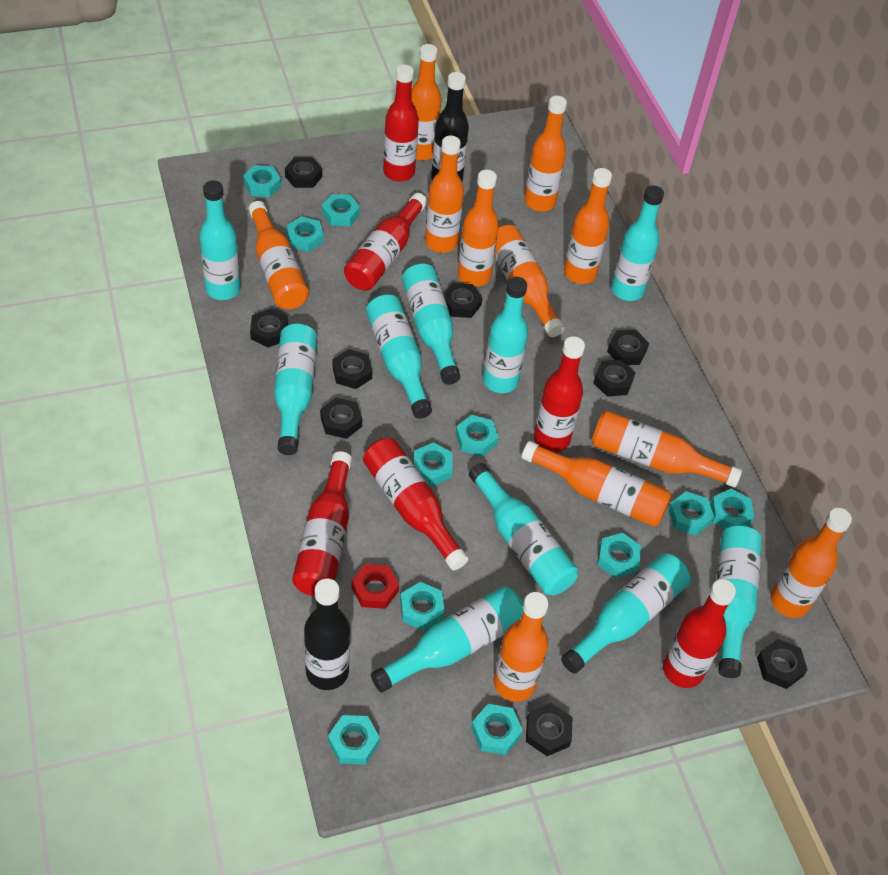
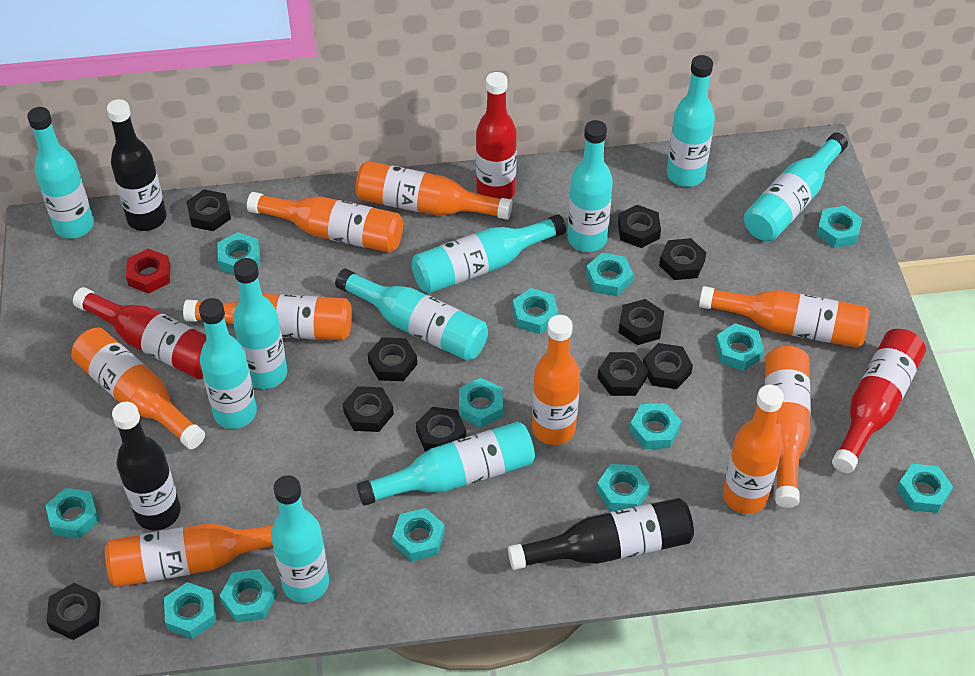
black bottle: [304,579,350,690] [431,72,469,181] = 2 -> [107,99,166,231] [112,402,181,531] [508,498,694,570] = 3
black nut: [250,309,288,348] [285,157,322,188] [320,397,362,439] [333,349,372,389] [444,283,483,318] [526,703,573,756] [593,359,636,397] [607,330,649,365] [757,639,807,689] = 9 -> [46,583,101,640] [186,189,231,231] [343,386,394,432] [368,337,417,381] [416,407,466,451] [598,352,648,396] [618,205,661,248] [618,299,664,345] [643,343,693,389] [659,238,707,280] = 10
orange bottle: [248,201,309,309] [411,44,441,161] [425,136,464,253] [458,170,499,287] [494,592,549,702] [495,225,564,337] [522,441,671,527] [524,96,567,211] [564,168,612,284] [592,411,742,488] [770,508,852,618] = 11 -> [71,327,205,449] [105,523,273,587] [183,294,352,341] [247,192,403,253] [355,161,512,220] [532,315,580,445] [699,286,870,348] [723,385,784,514] [765,346,810,508] = 9
red bottle: [292,451,352,596] [344,193,427,291] [363,438,468,570] [383,65,419,182] [534,336,585,452] [663,579,736,688] = 6 -> [73,287,207,380] [476,72,517,199] [832,329,926,473] = 3
turquoise nut: [243,165,281,197] [287,216,324,252] [322,194,360,226] [328,715,380,765] [400,582,445,631] [413,443,452,486] [456,415,499,456] [471,704,523,755] [597,533,641,578] [668,491,714,536] [710,489,754,529] = 11 -> [45,488,100,539] [164,582,216,639] [218,232,260,274] [220,569,277,623] [392,508,445,561] [459,378,503,427] [513,288,559,334] [586,253,633,296] [597,464,650,511] [629,403,681,449] [715,323,764,371] [816,206,862,248] [897,464,953,513] = 13

